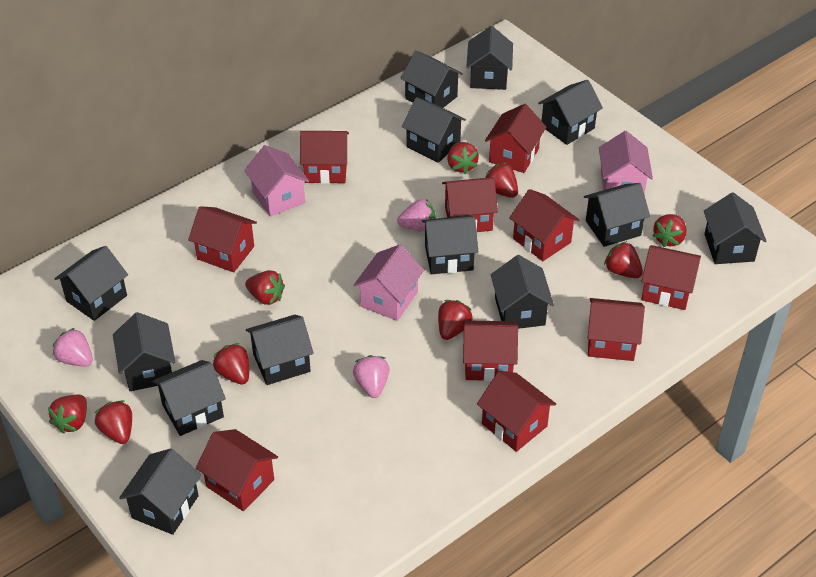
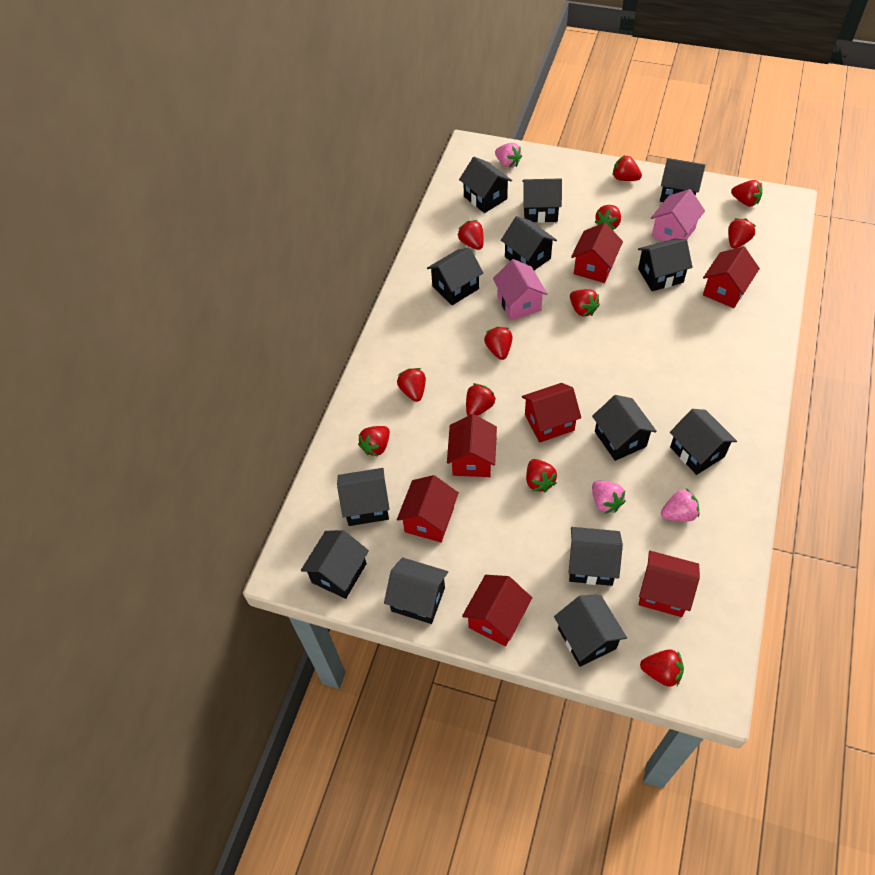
pink house: [244,145,309,217] [354,245,424,321] [599,131,653,194] = 3 -> [493,259,547,320] [651,189,705,241] = 2
red house: [188,206,257,273] [196,429,278,511] [300,131,349,184] [442,177,498,232] [463,320,518,381] [477,372,556,452] [485,104,546,173] [509,189,579,261] [588,298,645,361] [641,245,701,310] = 10 -> [397,475,459,542] [447,414,497,477] [462,575,532,646] [522,383,581,443] [571,222,623,283] [639,551,700,617] [703,247,760,308] = 7
red strawberry: [48,395,87,434] [95,400,132,444] [213,343,249,385] [245,270,285,305] [438,300,473,340] [447,142,479,174] [485,163,518,198] [604,241,643,278] [652,214,687,247] = 9 -> [358,426,390,456] [397,368,426,402] [457,220,484,250] [466,383,496,416] [484,327,513,360] [526,459,557,492] [570,289,600,317] [595,205,621,230] [613,155,642,181] [640,649,684,687] [728,218,756,249] [731,180,762,207] = 12

